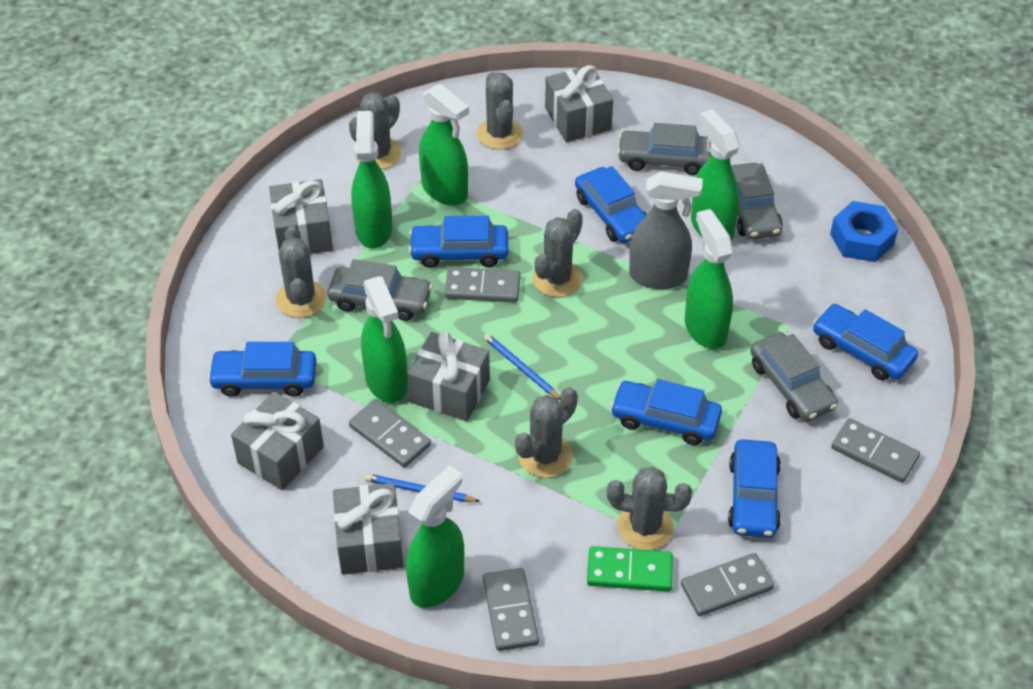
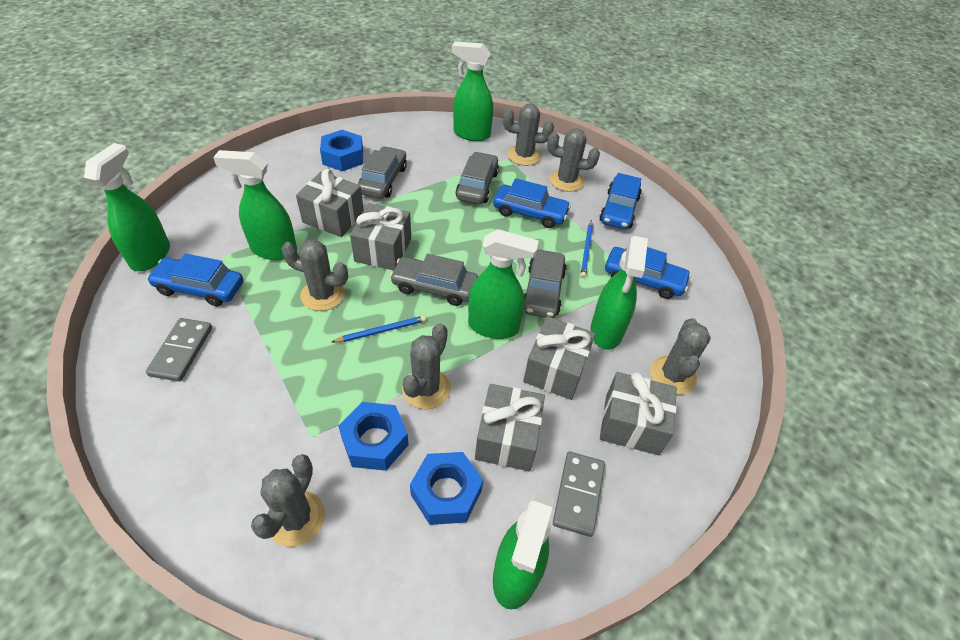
blue car: [208,342,317,397] [409,216,508,268] [575,166,647,243] [610,379,722,445] [728,439,781,538] [813,304,918,381] = 6 -> [147,253,243,306] [493,178,571,228] [599,173,642,230] [605,247,691,299] = 4
blue nut: [830,201,898,262] = 1 -> [320,130,363,171] [338,402,409,471] [410,452,483,525] = 3
green domino: [587,546,673,592] = 1 -> none = 0
grey domino: [349,399,431,468] [445,267,521,303] [483,568,539,651] [681,553,774,616] [831,418,920,483] = 5 -> [146,318,212,382] [553,452,605,537] = 2
grey spray bottle: [629,171,703,289] = 1 -> none = 0

